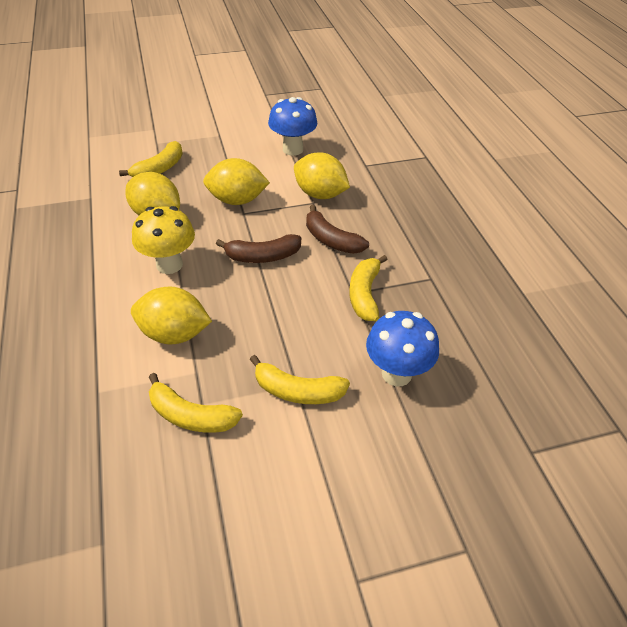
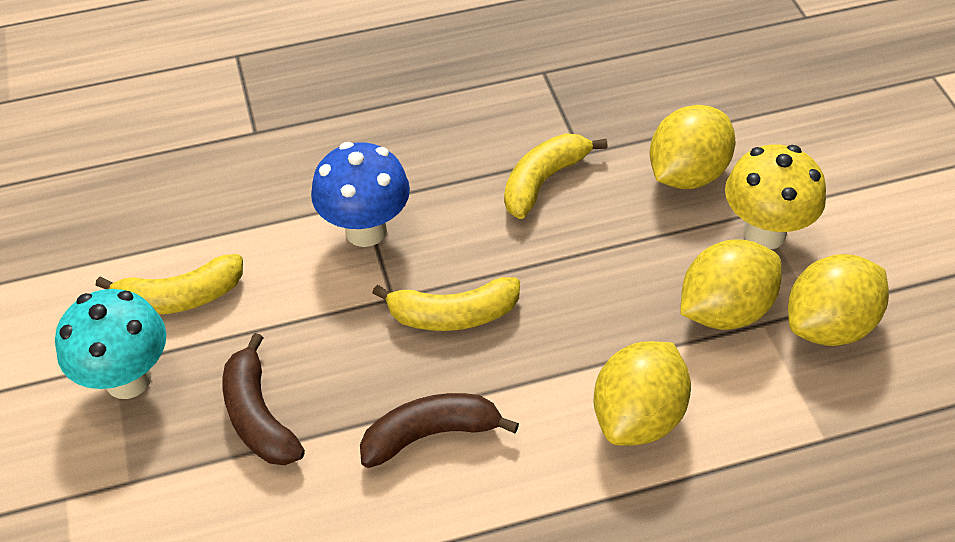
blue mushroom: [268,97,317,156] [366,311,439,386] = 2 -> [311,142,410,247] = 1
turquoise mushroom: none = 0 -> [55,289,166,399] = 1
yellow banana: [119,141,183,177] [149,373,243,433] [250,355,350,404] [349,255,388,321] = 4 -> [96,254,243,315] [372,277,520,331] [504,133,607,219] = 3

